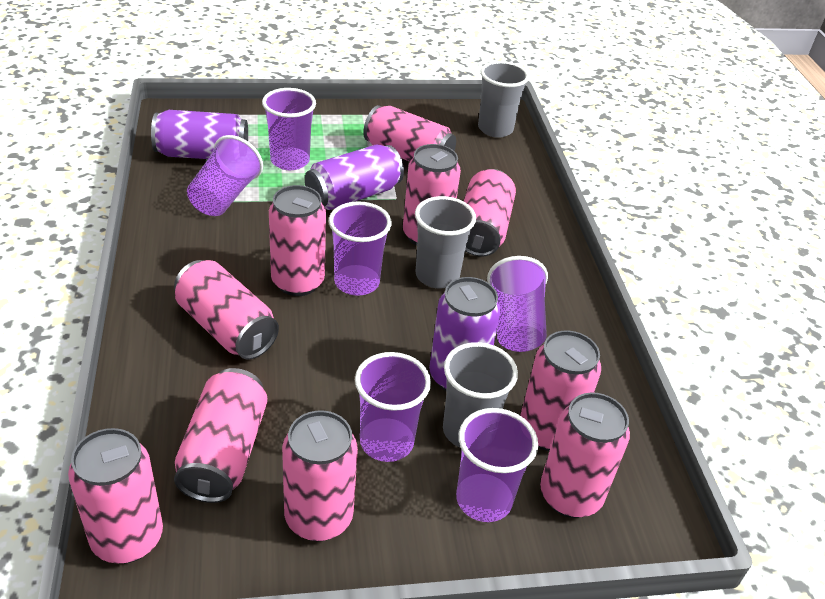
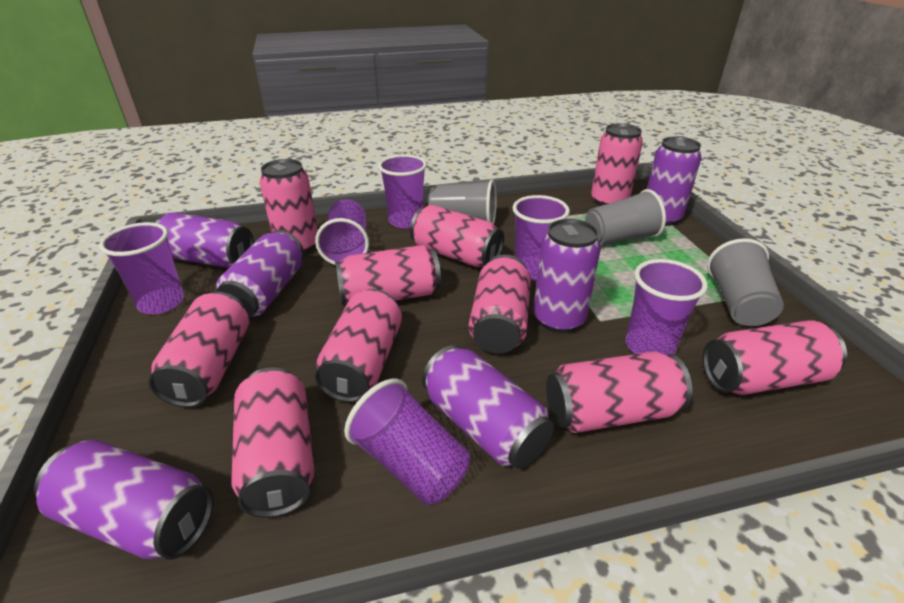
purple can: [151,110,248,159] [305,144,404,210] [429,277,501,391] = 3 -> [34,440,214,560] [155,213,254,268] [216,230,304,318] [422,345,554,469] [533,219,601,333] [647,136,701,226] = 6

